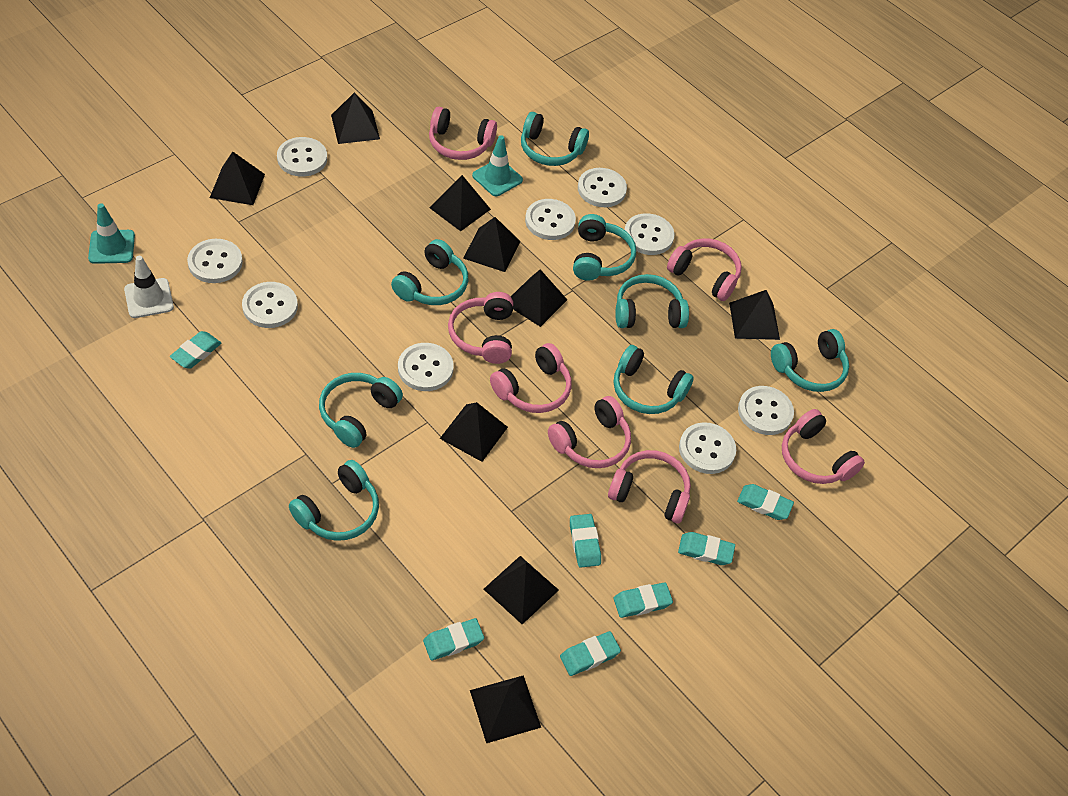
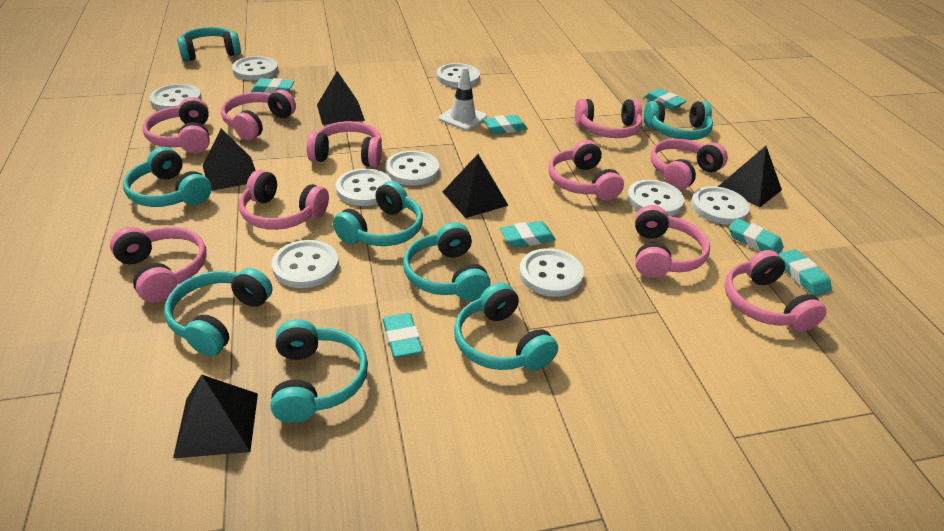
black pyramid: [210,151,265,205] [331,93,380,144] [429,175,491,231] [440,402,508,462] [463,217,520,272] [470,675,541,743] [484,556,559,624] [511,269,567,327] [729,290,780,340] = 9 -> [173,374,258,458] [203,128,256,191] [317,71,365,125] [443,154,509,218] [718,146,782,208] = 5
pink headphones: [429,107,497,160] [448,292,513,364] [490,343,572,413] [548,396,631,468] [608,450,691,523] [667,238,742,301] [782,409,865,484] = 7 -> [110,227,206,303] [142,97,210,153] [221,90,296,140] [239,170,329,230] [306,121,382,167] [548,140,624,201] [575,99,642,138] [635,205,710,278] [651,139,728,190] [725,250,827,332] = 10
turquoise traffic cone: [88,203,135,264] [472,135,523,196] = 2 -> none = 0

